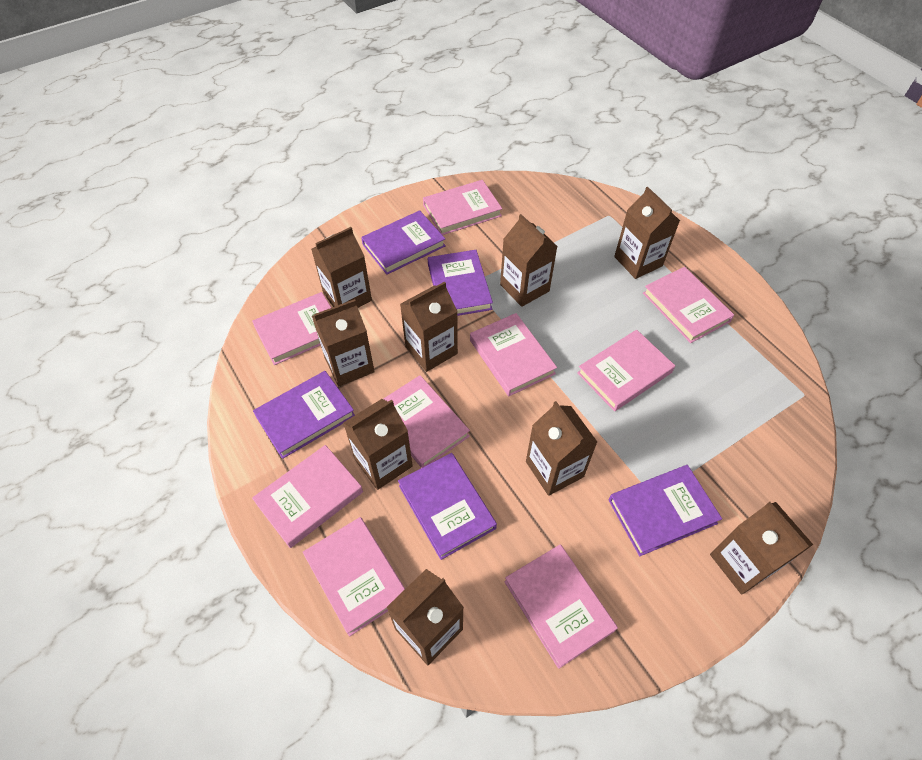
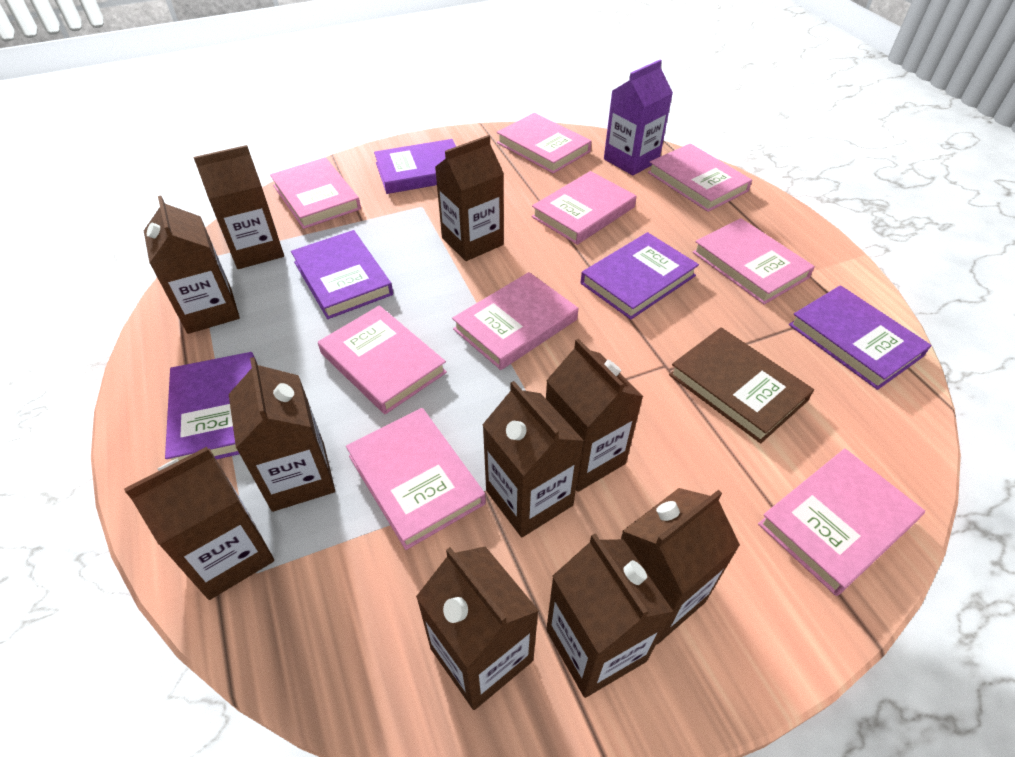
brown book: none = 0 -> [669,327,814,443] = 1
brown carton: [311,227,372,308] [312,299,375,387] [343,399,413,490] [386,569,464,665] [400,281,458,372] [500,214,558,307] [526,401,597,496] [614,187,680,279] [710,502,813,595] = 9 -> [124,447,274,600] [144,196,240,334] [193,145,284,269] [229,357,335,512] [416,546,539,710] [435,135,504,261] [483,381,584,537] [546,338,644,492] [546,533,674,698] [621,488,740,645] = 10
purple carton: none = 0 -> [604,60,673,176] = 1

